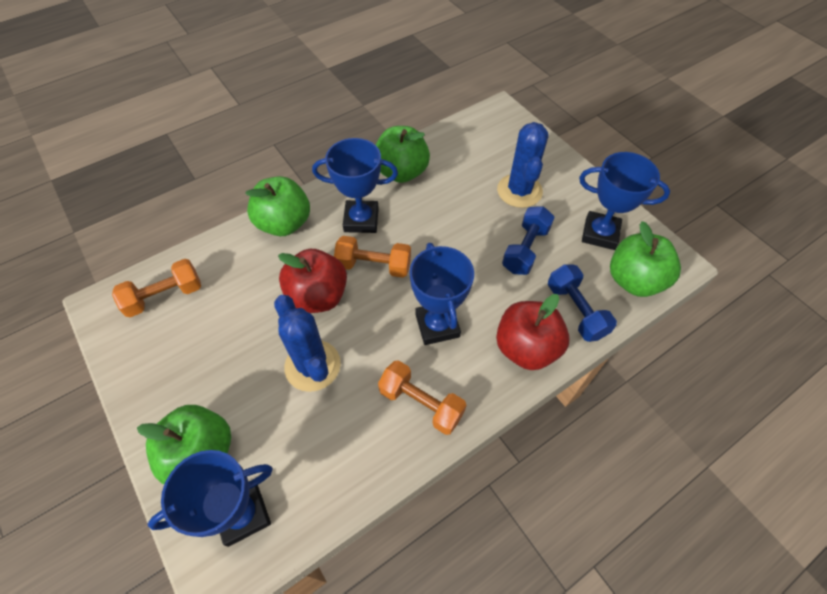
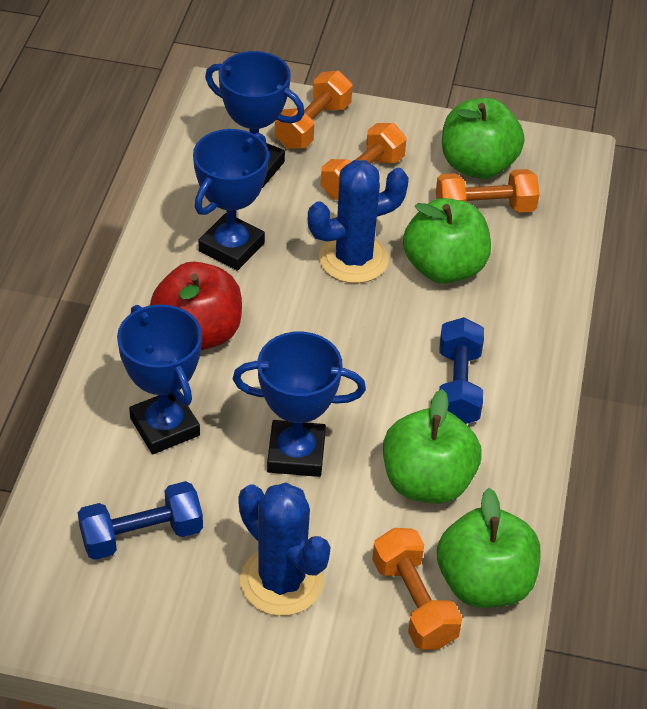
orange dumbbell: [112,259,201,317] [334,236,411,278] [378,360,466,435] = 3 -> [275,71,352,149] [321,123,407,200] [372,528,462,650] [436,169,540,213] = 4
red apple: [278,249,347,313] [496,294,570,370] = 2 -> [150,262,242,350] = 1

